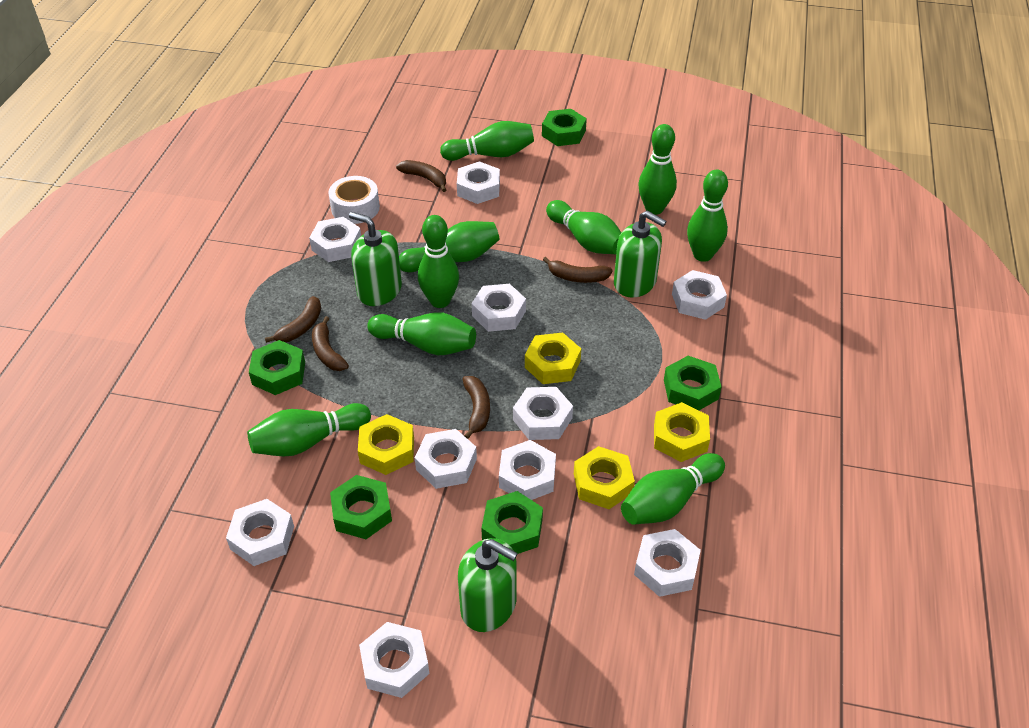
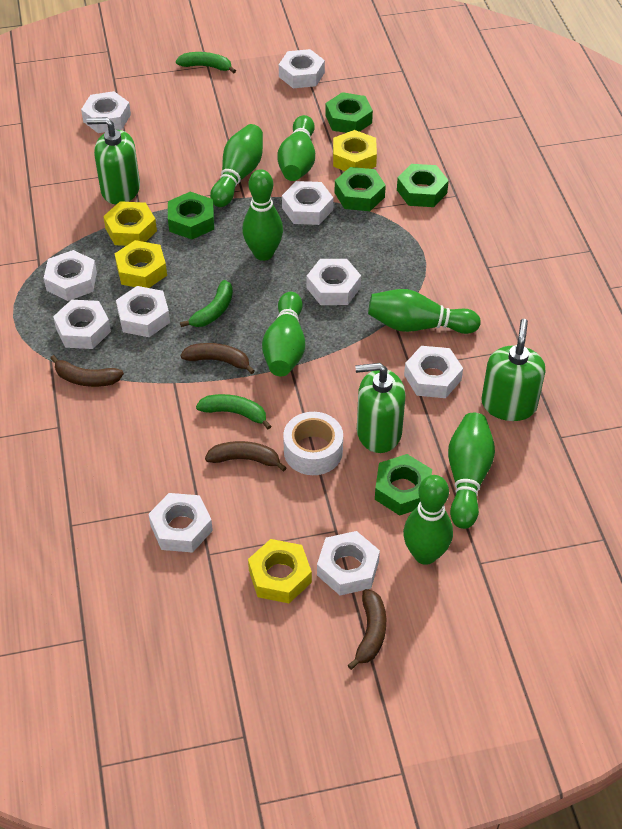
brown banana: [265,296,321,343] [312,316,349,371] [396,160,446,192] [462,376,490,439] [543,257,613,283] = 5 -> [50,355,124,387] [180,343,255,374] [205,441,287,471] [348,589,386,670] = 4
green banana: none = 0 -> [176,52,236,73] [180,280,233,327] [196,394,271,429] = 3
green bowling pin: [247,403,371,457] [367,312,476,355] [399,221,500,272] [418,215,459,308] [440,121,534,161] [546,200,621,254] [621,453,725,525] [638,124,677,215] [687,170,728,262] = 9 -> [210,124,263,207] [242,169,283,261] [262,292,305,376] [277,115,315,181] [368,289,481,334] [403,475,453,565] [448,413,495,529] = 7

